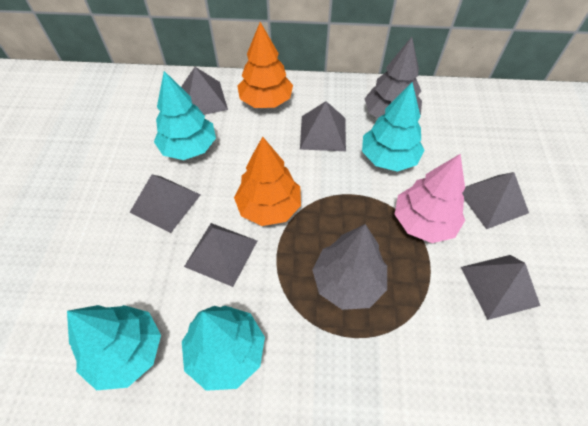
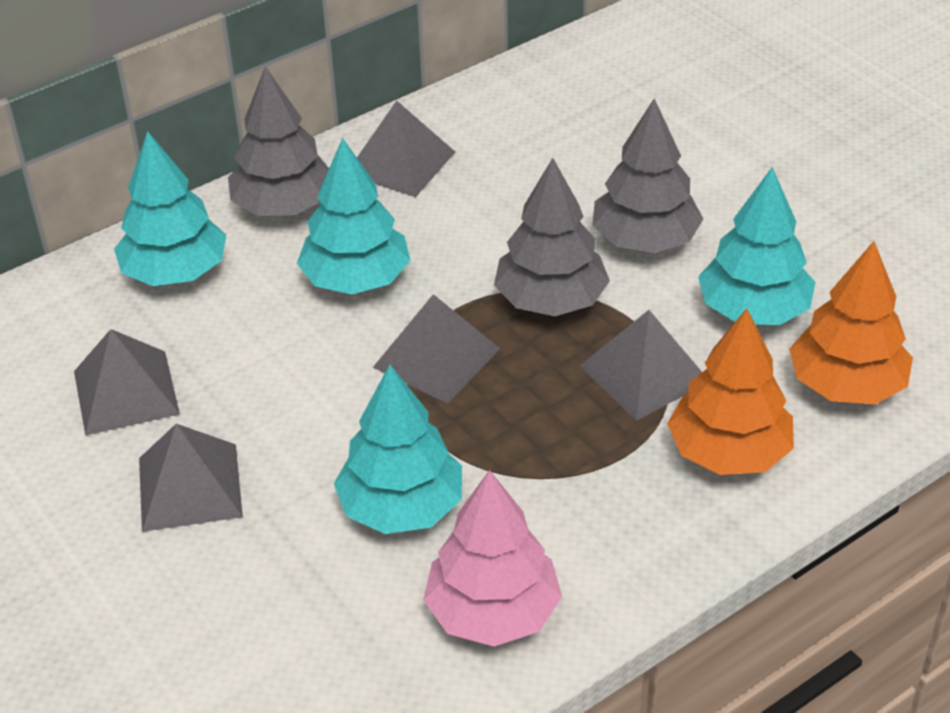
grey pyramid: [129,175,200,233] [181,67,228,115] [184,223,257,287] [300,101,346,151] [461,255,540,320] [462,172,529,229] = 6 -> [74,329,180,436] [139,424,243,532] [357,101,455,197] [373,294,500,404] [580,310,702,421] = 5
grey tree: [312,224,387,310] [365,37,422,118] = 2 -> [228,66,329,216] [494,158,610,316] [593,98,703,253] = 3

